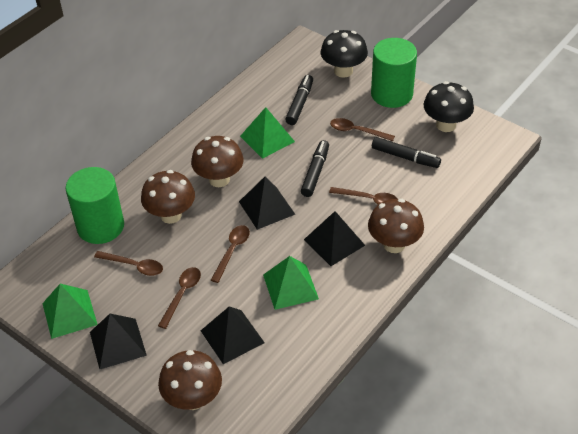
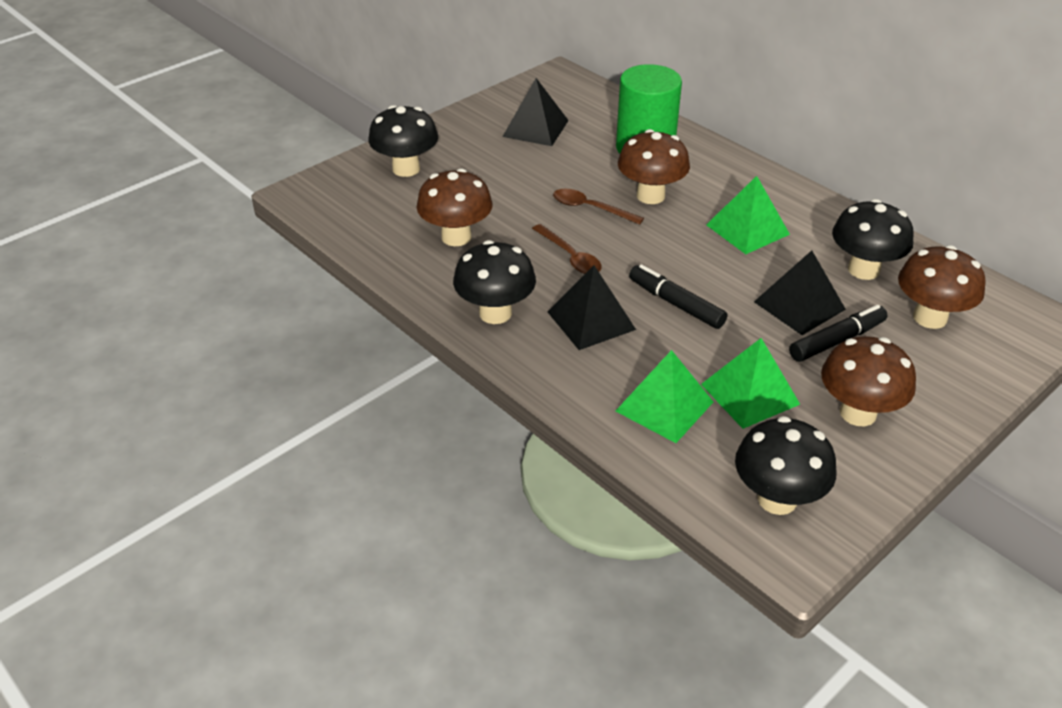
black marker: [285,75,313,125] [301,140,329,197] [372,137,441,168] = 3 -> [629,264,727,329] [789,305,887,362] = 2
black mushroom: [321,30,368,78] [424,81,474,132] = 2 -> [368,105,438,177] [453,240,536,324] [735,416,836,515] [832,199,914,280] = 4
black pyramid: [90,314,147,369] [201,306,265,364] [239,177,295,230] [304,211,365,266] = 4 -> [502,78,569,146] [547,265,636,350] [754,250,846,335] = 3
brown spoon: [94,251,163,276] [158,267,201,329] [211,225,250,283] [329,187,398,205] [330,118,395,141] = 5 -> [532,224,602,274] [553,189,644,225] = 2
green cylinder: [65,167,124,244] [371,38,417,108] = 2 -> [616,64,682,154] = 1

